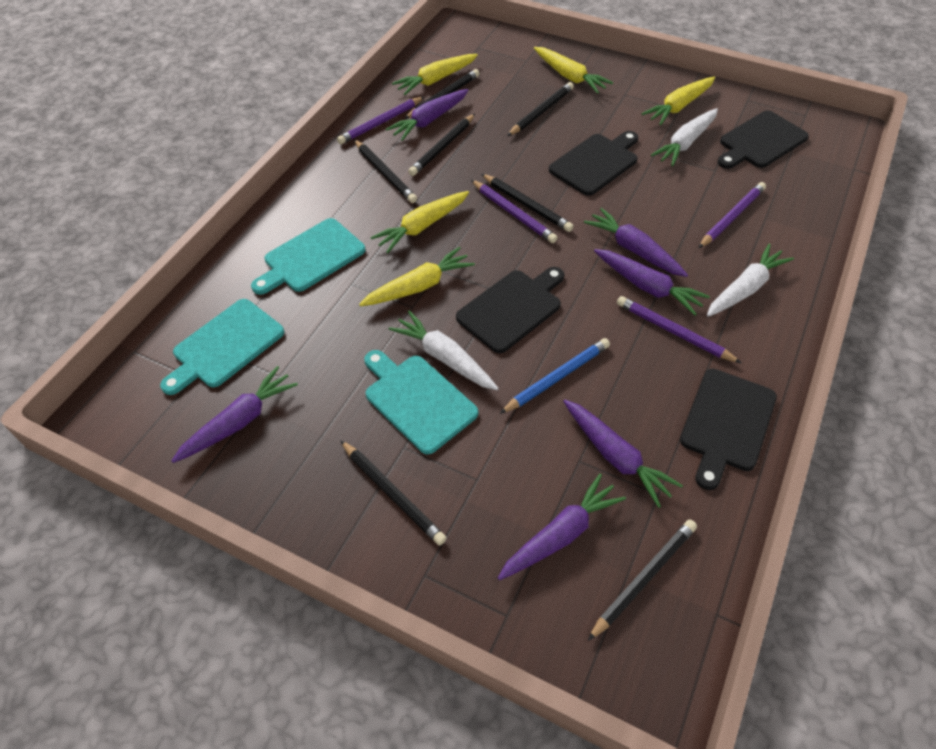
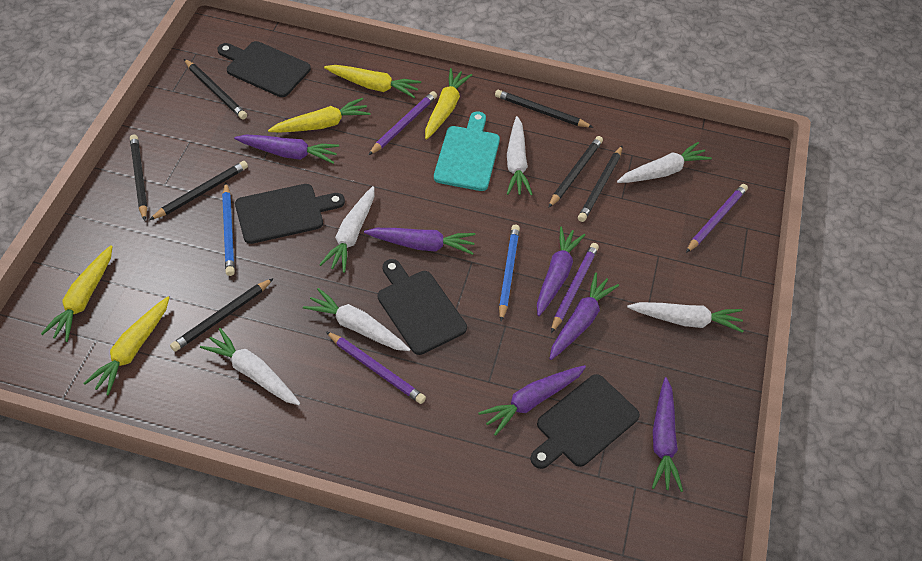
blue pencil: [500,338,610,414] = 1 -> [222,183,235,276] [499,225,520,322] = 2
turquoise cutting board: [160,299,284,395] [251,218,366,295] [364,350,478,455] = 3 -> [434,111,500,191] = 1
white carrot: [388,310,498,390] [651,108,718,166] [707,244,794,317] = 3 -> [200,328,301,405] [303,288,411,351] [319,186,374,273] [507,116,533,195] [617,142,712,183] [627,302,743,333] = 6

